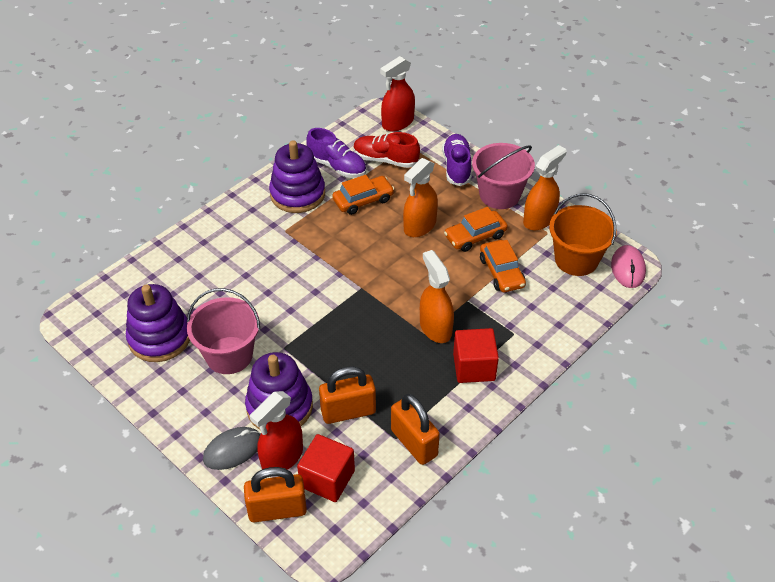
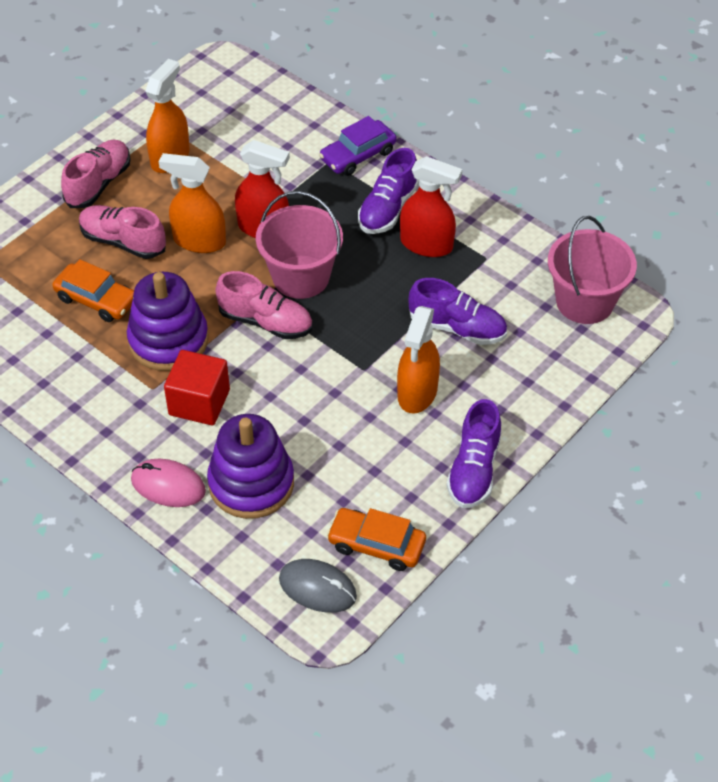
orange bucket: [549,193,617,276] = 1 -> none = 0
orange car: [332,175,394,215] [444,207,508,252] [480,240,526,292] = 3 -> [52,259,134,322] [327,508,426,571] = 2
orange padlock: [244,467,307,522] [319,366,376,424] [391,394,440,465] = 3 -> none = 0
pink shoe: none = 0 -> [61,140,131,208] [79,205,166,259] [215,271,313,339] = 3
purple car: none = 0 -> [319,116,397,176] = 1
purple shoe: [306,128,366,178] [442,134,472,186] = 2 -> [358,148,419,234] [408,278,507,345] [447,399,502,508] = 3
purple stacking toy: [126,284,190,362] [245,352,313,430] [269,140,325,213] = 3 -> [127,272,209,371] [207,414,294,519] = 2
red cube: [297,434,355,502] [453,328,499,383] = 2 -> [164,350,230,425] = 1
red shoe: [353,132,420,168] = 1 -> none = 0

